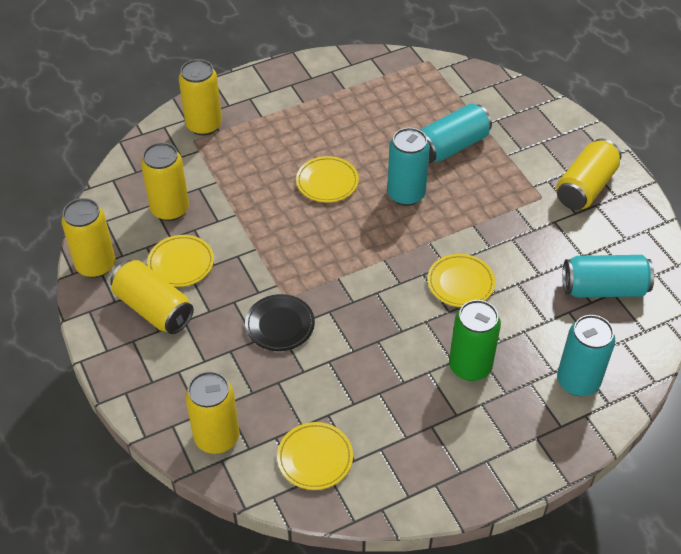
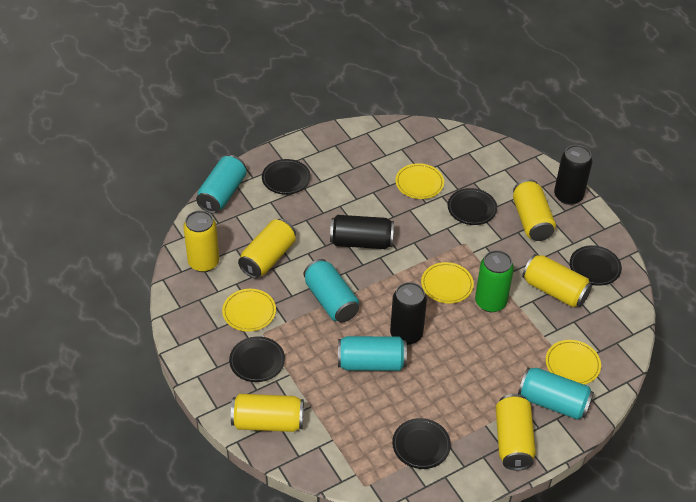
black can: none = 0 -> [330,215,394,249] [390,282,427,345] [554,145,593,205] = 3
black plate: [245,294,315,351] = 1 -> [229,336,285,382] [262,159,311,195] [392,418,451,469] [448,188,497,225] [570,245,622,286] = 5

